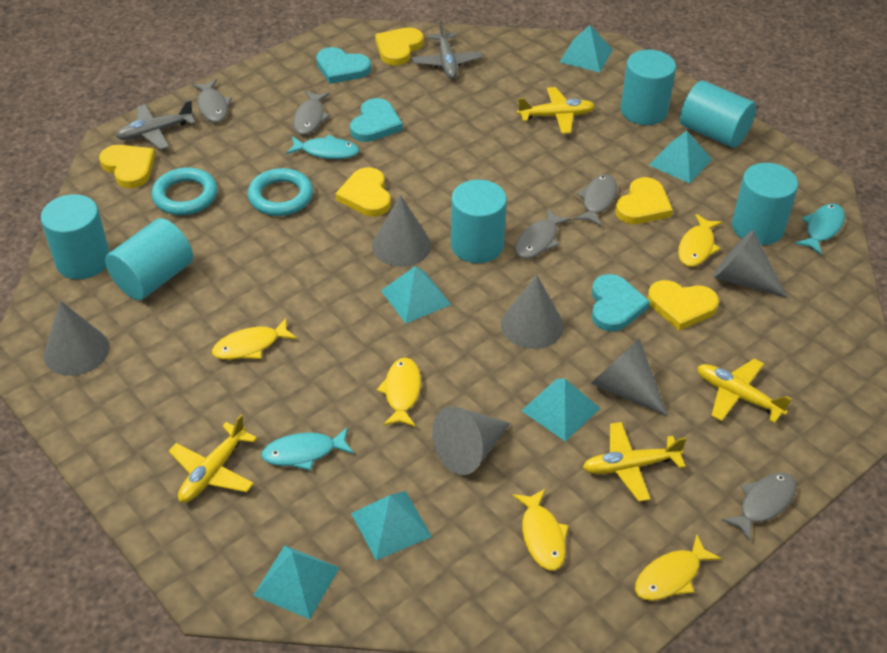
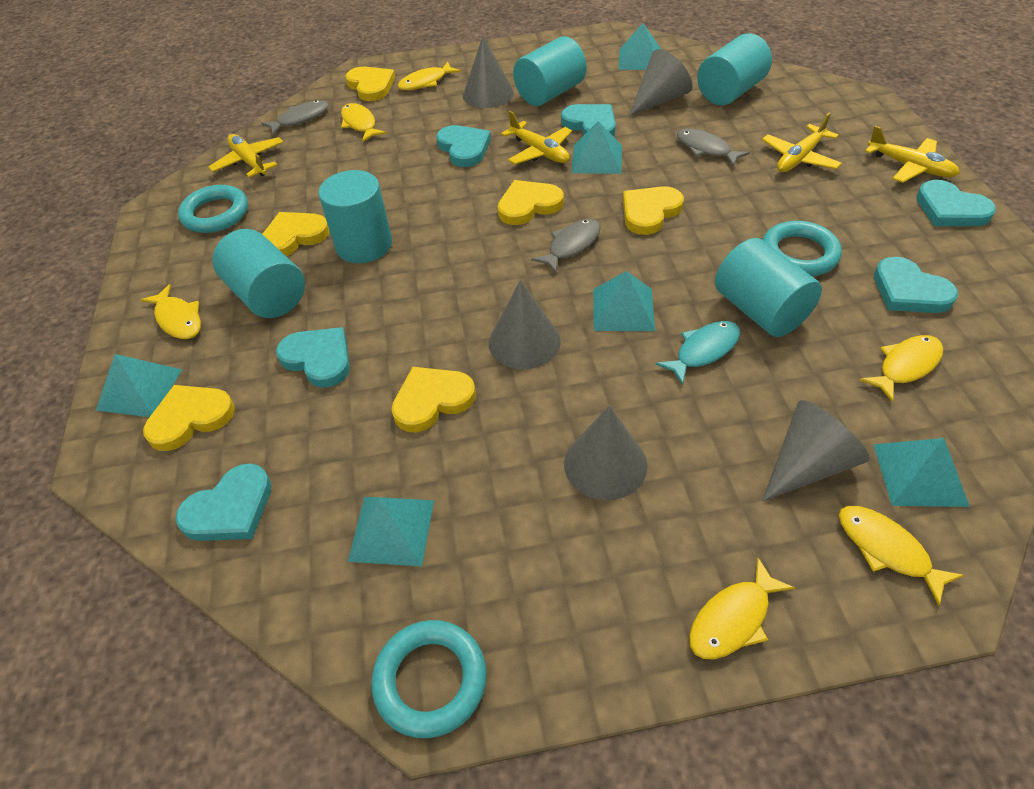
grey cone: [44,301,109,376] [372,195,431,267] [432,406,511,475] [501,275,564,349] [591,338,668,417] [713,230,788,298] = 6 -> [463,36,514,108] [489,280,561,369] [564,405,648,500] [629,49,692,116] [762,400,870,502] = 5
grey fish: [192,80,232,122] [293,91,330,135] [515,208,571,259] [574,174,617,226] [721,473,796,542] = 5 -> [261,100,329,135] [531,219,601,273] [677,128,750,167] = 3
grey plane: [116,100,196,150] [412,20,482,79] = 2 -> none = 0
turquoise cylinder: [41,194,110,279] [105,218,193,300] [451,180,507,263] [620,50,676,125] [680,80,756,148] [732,163,798,245] = 6 -> [212,229,305,318] [318,170,392,263] [513,36,587,106] [697,33,772,105] [715,238,822,337] = 5
turquoise fish: [261,427,354,471] [286,135,359,159] [795,204,845,255] = 3 -> [656,321,740,385] = 1
turquoise heart: [316,47,371,84] [350,98,403,142] [592,274,650,332] = 3 -> [175,464,271,541] [276,327,350,388] [436,125,491,167] [561,104,616,136] [874,257,958,313] [916,180,996,226] = 6
turquoise ring: [151,167,218,215] [248,168,313,216] = 2 -> [178,185,248,233] [371,620,487,738] [762,221,842,276] = 3
yellow fish: [212,318,297,360] [377,357,421,427] [512,489,569,571] [635,535,722,601] [678,214,722,267] = 5 -> [141,284,201,339] [341,103,387,142] [398,62,461,90] [689,558,795,660] [839,506,964,606] [860,335,943,402] = 6
yellow heart: [99,145,155,188] [335,167,391,216] [375,27,424,66] [615,177,673,224] [647,280,719,330] = 5 -> [143,385,235,451] [262,212,330,257] [345,67,395,101] [391,367,476,432] [497,180,564,225] [623,186,684,235] = 6

